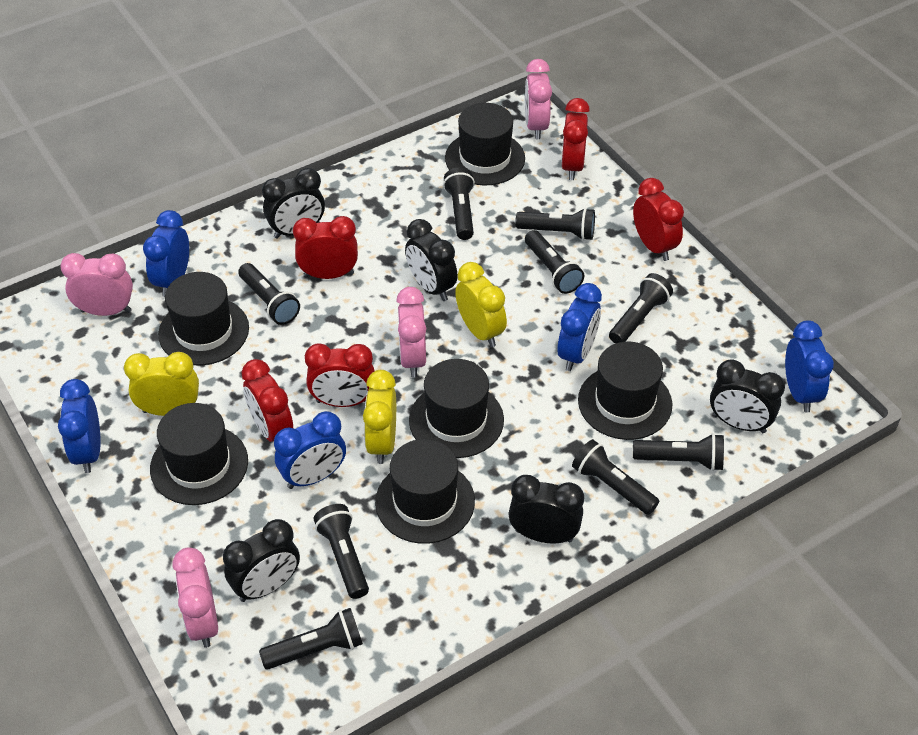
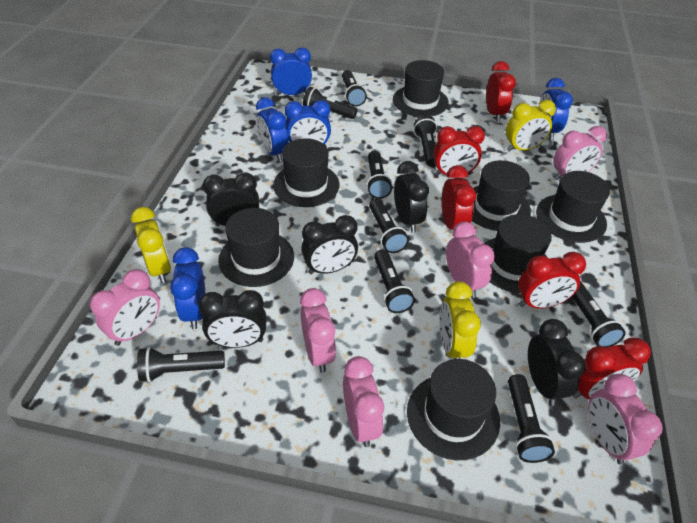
black hat: [150,403,248,505] [158,272,249,365] [375,439,475,544] [409,359,504,458] [445,103,525,185] [578,342,672,440] = 6 -> [218,208,294,287] [273,138,340,207] [393,60,449,117] [407,359,500,460] [472,160,531,231] [484,214,552,293] [536,171,610,243] = 7
pink clock: [60,253,133,316] [173,547,218,648] [396,287,426,377] [525,59,552,139] = 4 -> [90,269,160,346] [300,288,336,373] [343,356,384,447] [446,222,495,298] [553,126,607,180] [588,374,663,465] = 6

